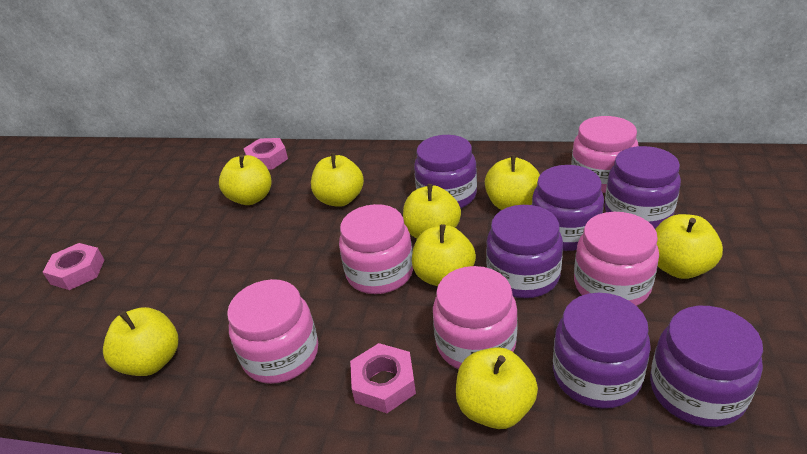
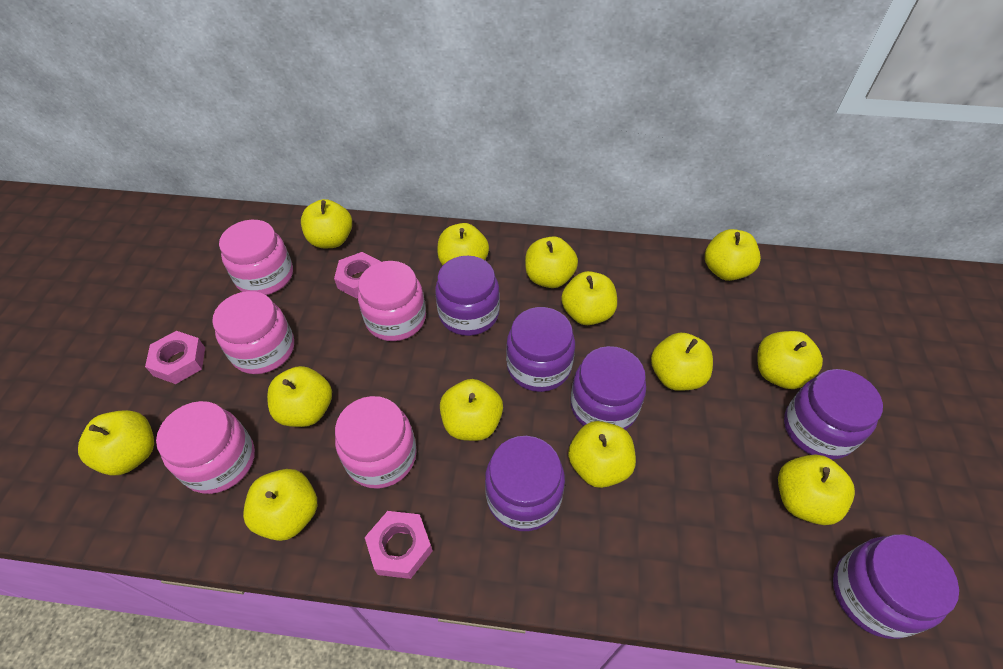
yellow apple: [103,307,178,376] [219,154,272,205] [311,153,364,207] [403,184,461,238] [412,224,476,286] [456,347,538,429] [485,155,540,210] [655,214,723,279] = 8 -> [78,410,154,475] [243,469,317,541] [267,366,332,427] [301,199,352,248] [437,223,489,265] [440,379,503,441] [525,236,578,288] [561,271,617,325] [568,421,636,488] [651,333,713,391] [705,229,761,281] [758,331,823,389] [778,454,855,525] = 13

